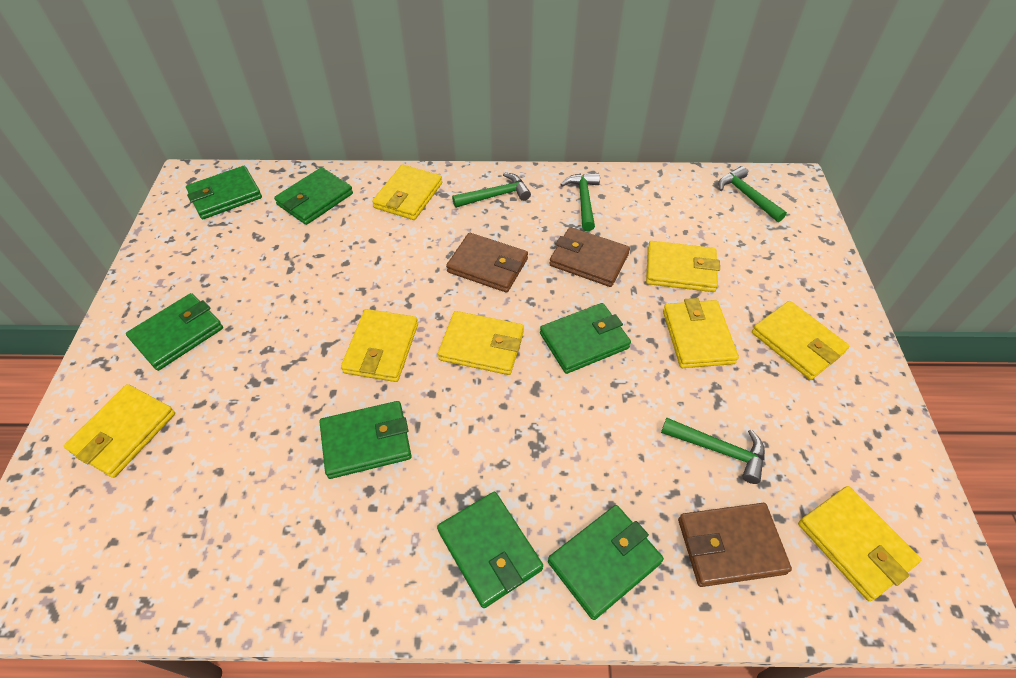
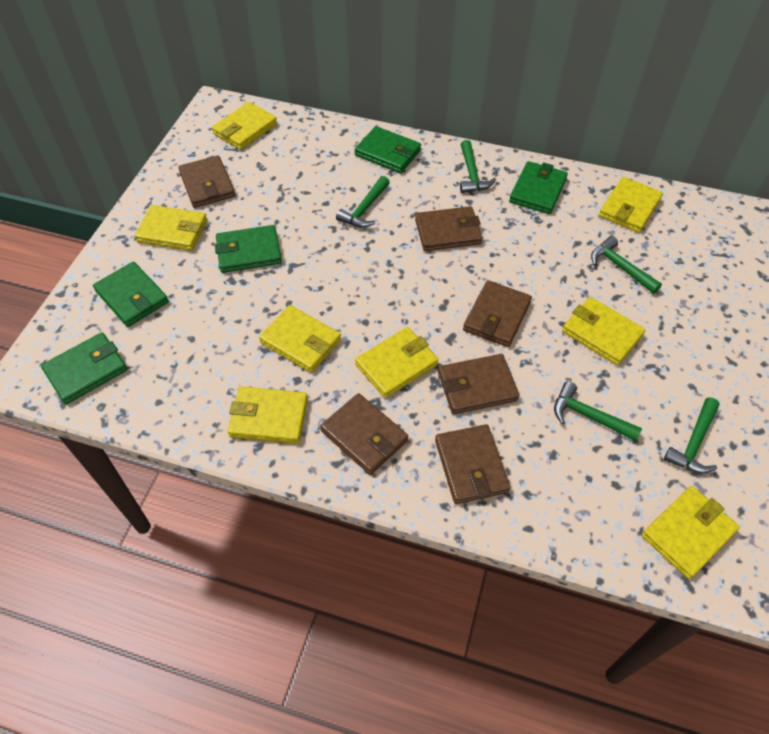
brown wallet: [446,233,528,293] [550,227,630,287] [678,503,792,587] = 3 -> [178,155,235,208] [320,393,408,475] [415,206,482,251] [435,424,510,504] [438,354,519,414] [463,280,532,347] = 6
green hammer: [452,173,531,208] [560,173,600,231] [661,418,765,484] [718,166,787,222] = 4 -> [336,176,390,228] [460,140,496,193] [554,381,642,441] [591,236,662,294] [664,397,720,474] = 5
green wallet: [126,293,223,371] [186,166,262,219] [274,167,353,225] [319,401,411,479] [437,492,543,608] [540,303,631,374] [548,505,664,620] = 7 -> [41,332,128,404] [93,262,169,327] [215,225,282,273] [355,126,421,173] [509,161,568,214] = 5

